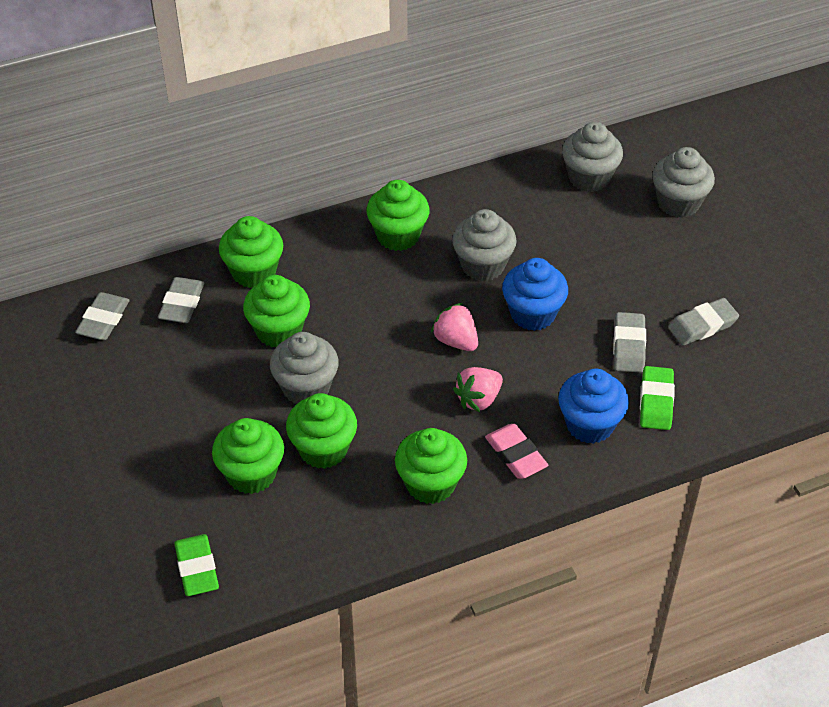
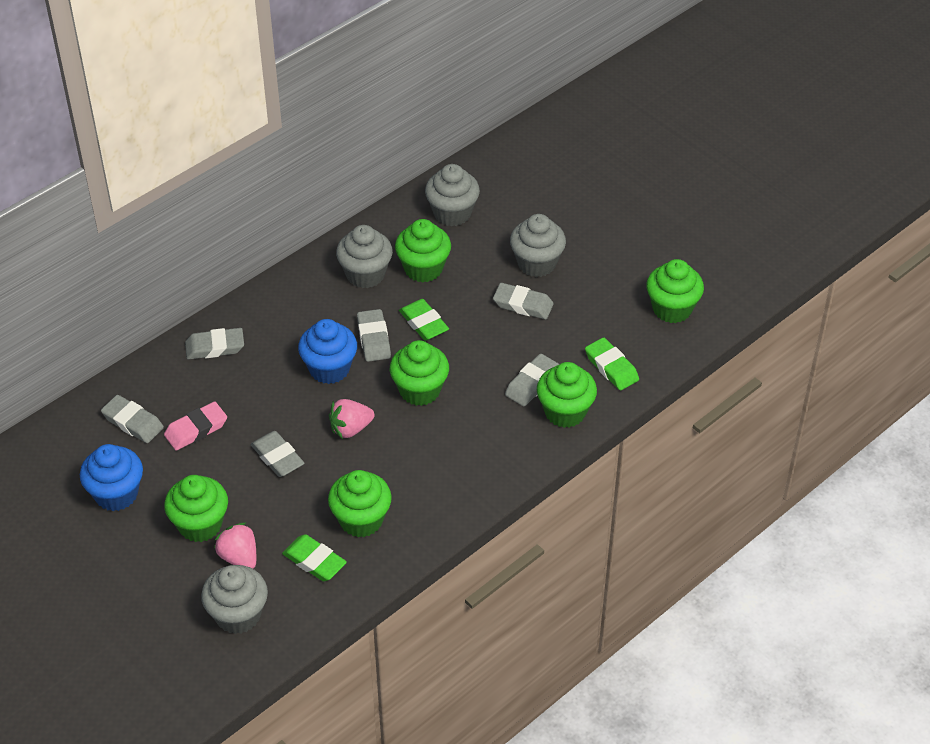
green eraser: [174,534,219,596] [640,366,675,430] = 2 -> [282,534,347,581] [399,299,449,340] [585,337,639,390] = 3
grey eraser: [75,292,130,340] [158,277,204,323] [613,312,646,373] [668,298,739,346] = 4 -> [101,395,164,443] [185,328,244,360] [251,431,304,477] [357,309,391,362] [493,283,554,319] [505,354,559,406] = 6

